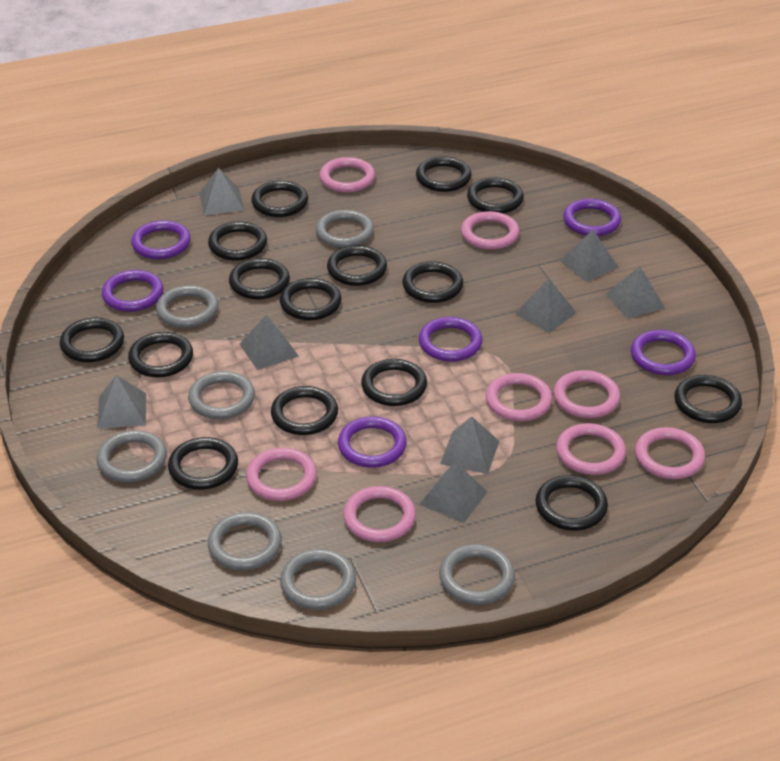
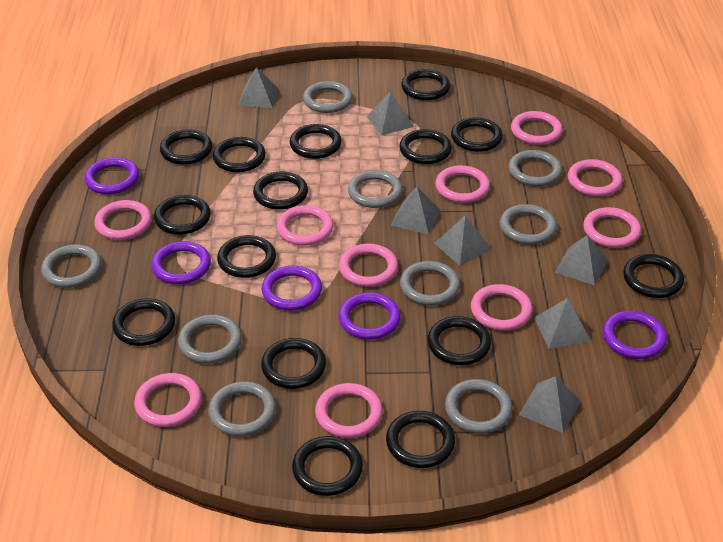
grey pyramid: [97,375,146,429] [199,168,244,215] [240,315,299,370] [419,462,488,523] [440,417,499,474] [515,279,577,333] [560,230,619,282] [606,266,665,319] = 8 -> [238,67,279,108] [366,91,414,136] [391,187,440,234] [434,215,492,266] [519,376,581,433] [534,298,591,349] [555,235,608,286] = 7
grey ring: [97,430,167,482] [156,285,218,328] [188,371,255,419] [208,512,282,570] [280,549,356,610] [316,210,374,248] [439,544,515,605] = 7 -> [41,244,102,288] [178,315,242,364] [208,382,276,436] [303,81,353,113] [348,170,403,208] [400,261,460,306] [445,379,512,434] [500,204,557,245] [508,150,562,186] = 9
pink ring: [246,448,317,501] [320,157,375,193] [343,486,416,542] [461,211,519,250] [485,373,552,421] [553,370,620,418] [556,423,626,475] [635,427,705,479] = 8 -> [94,200,152,240] [134,373,202,427] [277,205,333,246] [315,383,383,438] [339,244,398,287] [435,165,490,203] [471,284,533,331] [511,111,562,145] [568,159,622,196] [583,207,641,248] = 10
purple ring: [102,270,163,312] [131,220,191,259] [338,416,407,468] [419,317,482,362] [563,199,621,236] [631,330,696,375] = 6 -> [84,157,139,194] [151,241,211,284] [262,266,322,310] [339,292,401,340] [603,311,667,359] = 5

